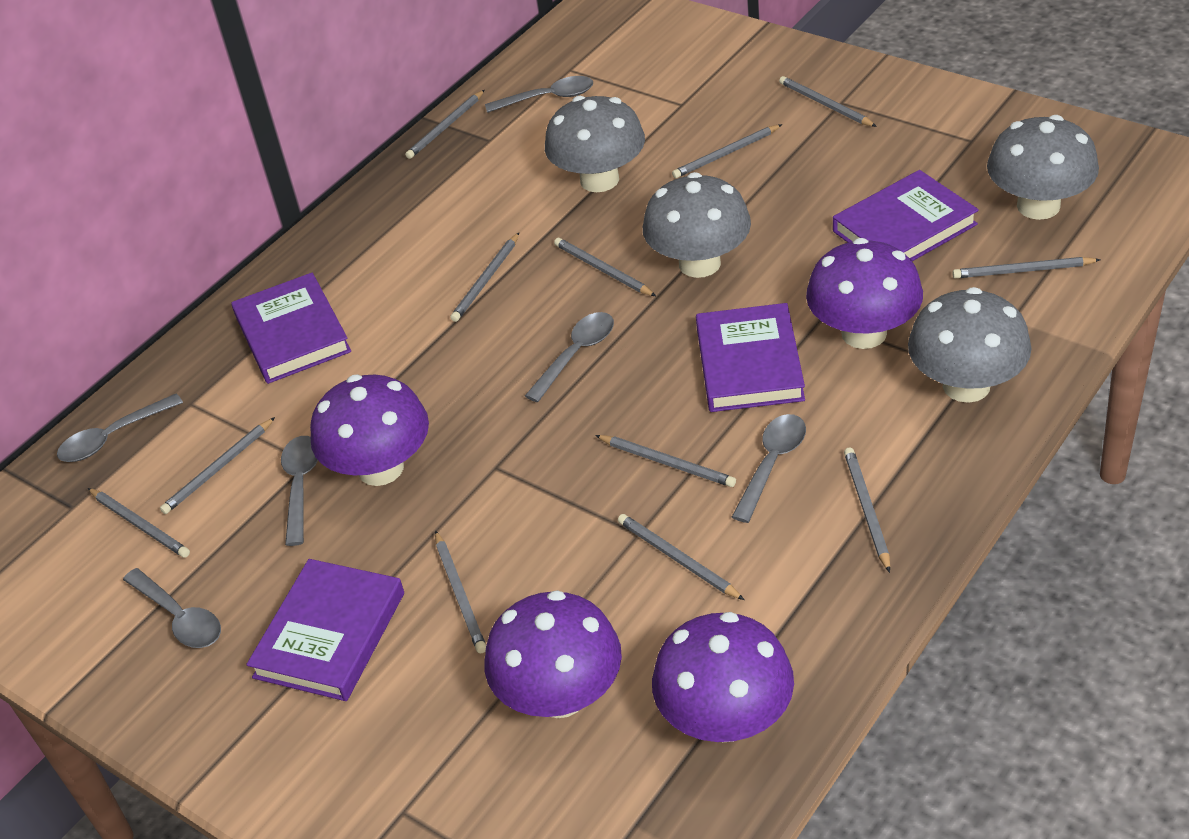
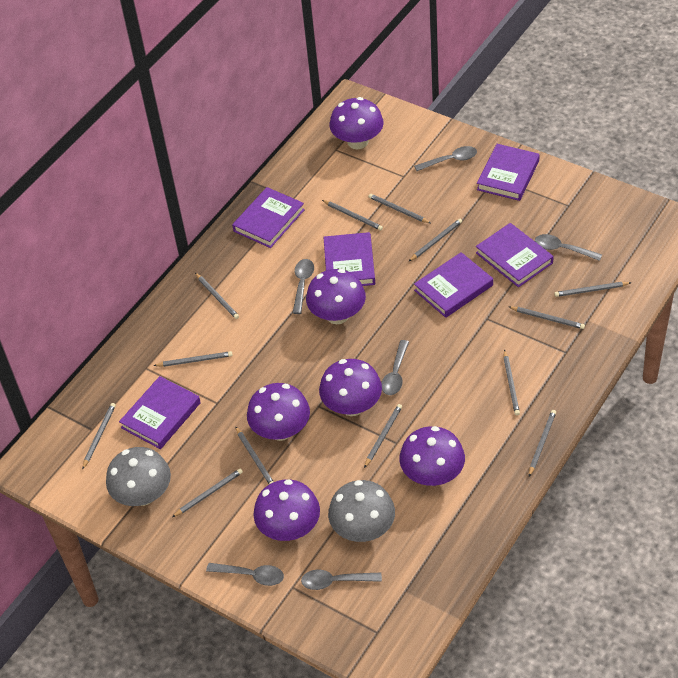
grey mushroom: [545,96,645,192] [643,172,751,278] [908,287,1032,403] [987,115,1099,220] = 4 -> [106,447,171,506] [328,480,395,542] = 2
grey pencil: [88,488,190,558] [160,417,275,514] [405,90,485,159] [435,530,486,653] [450,233,519,322] [554,238,656,296] [595,435,736,487] [618,514,744,600] [672,124,782,178] [779,76,877,127] [844,448,890,573] [952,257,1101,279] = 12 -> [82,403,116,470] [153,351,233,367] [172,469,243,517] [195,273,239,319] [235,426,273,484] [322,200,383,230] [364,404,402,468] [369,194,430,223] [409,219,462,261] [503,350,520,415] [509,306,585,329] [529,410,556,476] [554,282,632,297] = 13
purple book: [231,273,351,384] [246,559,404,701] [696,303,805,412] [833,170,979,261] = 4 -> [119,376,201,449] [232,187,305,248] [323,232,375,286] [414,252,493,318] [476,223,554,287] [477,144,540,201] = 6
purple mushroom: [310,375,429,486] [485,590,622,718] [652,612,794,742] [806,238,923,349] = 4 -> [247,383,310,441] [253,479,320,541] [306,269,366,324] [319,359,382,416] [330,97,384,149] [399,426,465,486] = 6

